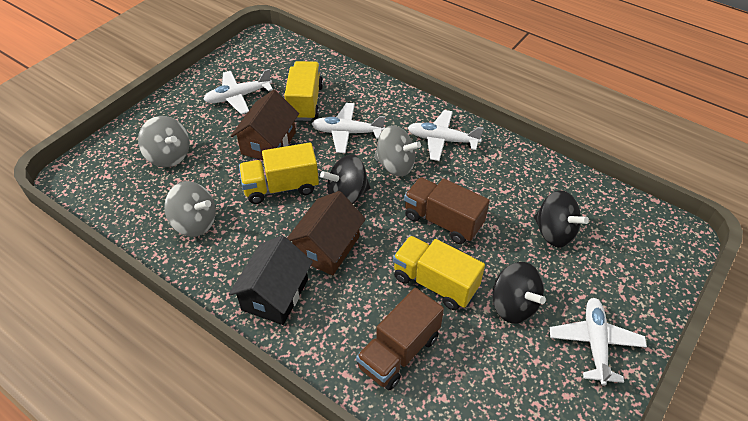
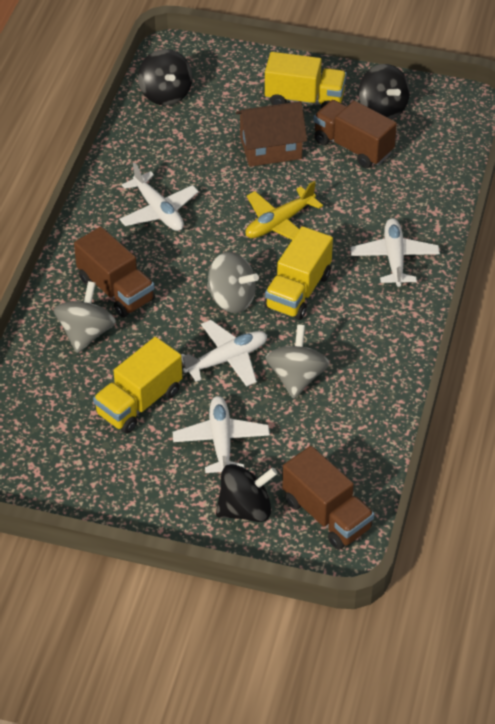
black house: [229,235,313,325] = 1 -> none = 0
brown house: [231,90,299,160] [287,191,366,276] = 2 -> [236,101,307,167] = 1
brown truck: [356,288,444,390] [404,177,490,244] = 2 -> [74,227,155,318] [282,446,374,550] [313,100,397,168] = 3
yellow plane: none = 0 -> [245,181,323,240] = 1

